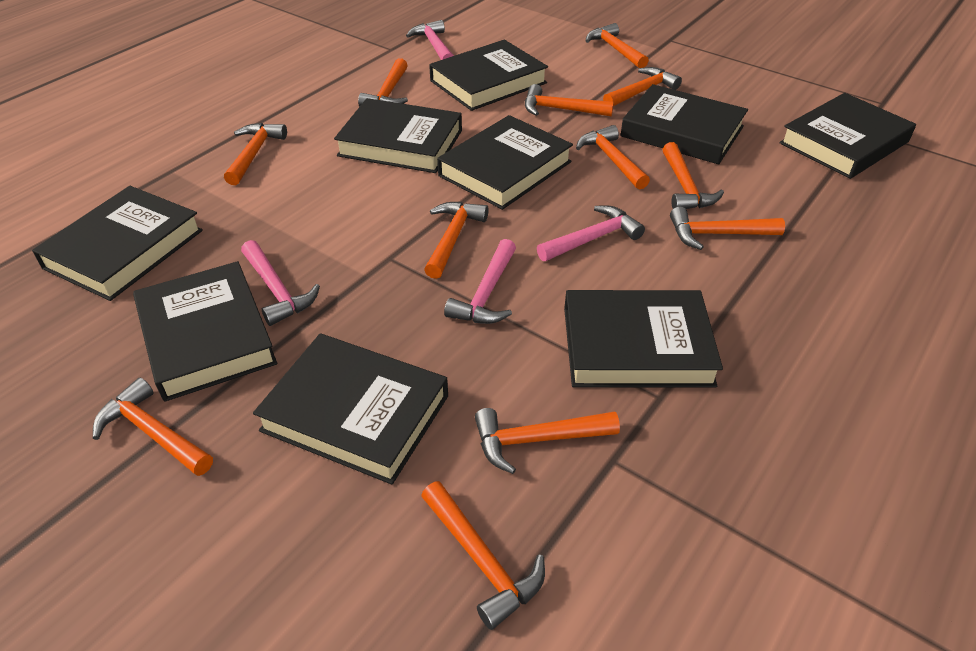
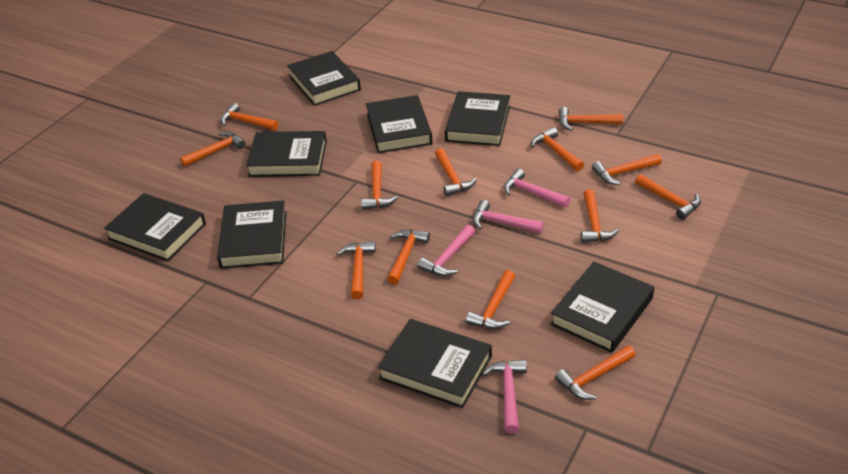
black book: [32,186,203,301] [133,261,277,402] [253,333,448,485] [334,98,462,173] [429,40,548,111] [437,115,573,210] [564,290,723,388] [620,84,748,164] [779,93,916,179] = 9 -> [104,193,206,261] [217,200,286,269] [246,131,327,177] [287,51,361,106] [366,95,432,153] [378,319,492,408] [445,91,510,146] [550,262,654,353] = 8
orange hammer: [93,378,213,476] [224,123,287,185] [358,58,408,107] [421,481,545,630] [424,202,489,279] [475,408,620,474] [525,84,614,117] [576,125,650,190] [586,23,649,68] [603,67,682,106] [662,142,724,209] [670,207,785,250] = 12 -> [180,131,246,167] [220,103,278,130] [337,241,376,299] [361,160,398,210] [387,230,430,285] [435,148,477,196] [466,270,515,329] [531,127,584,171] [555,345,636,400] [559,107,623,131] [581,190,619,243] [592,154,662,185] [635,174,701,220] = 13

